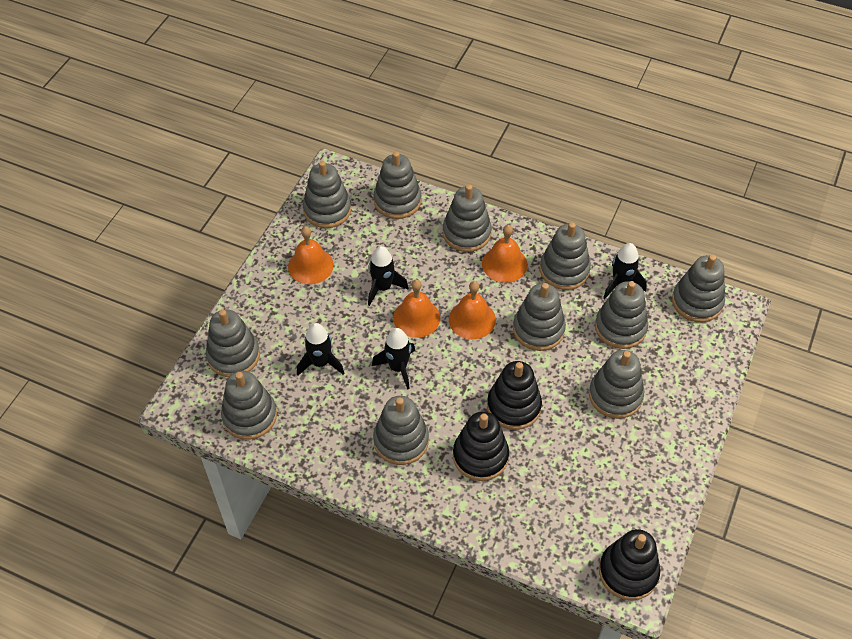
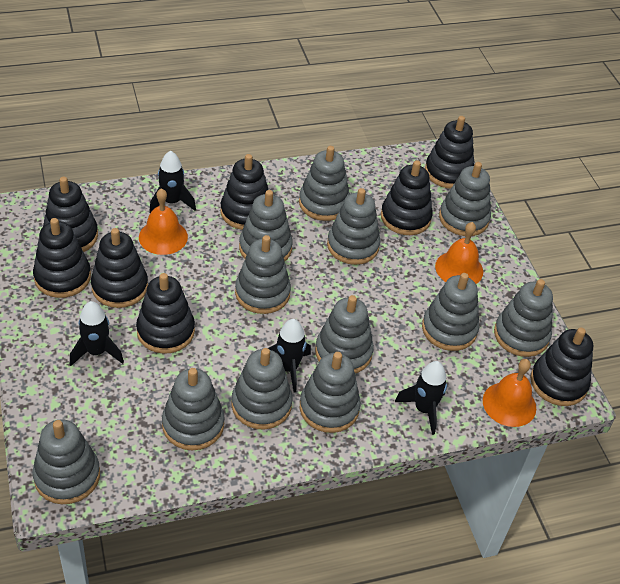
black stacking toy: [453,411,509,481] [487,361,542,430] [599,529,660,601] = 3 -> [33,218,91,298] [43,177,98,252] [91,228,148,308] [136,273,195,354] [220,154,268,230] [381,160,433,235] [425,116,474,189] [530,328,593,406] = 8
grey stacking toy: [206,309,260,377] [221,371,277,440] [303,161,351,228] [373,396,429,465] [374,151,422,219] [443,184,492,252] [513,283,566,351] [540,222,591,290] [589,350,644,419] [595,281,648,349] [672,255,725,322] = 11 -> [33,419,100,504] [162,368,225,450] [231,348,293,429] [235,235,291,314] [239,190,293,262] [299,146,350,221] [300,352,361,433] [315,295,374,373] [327,188,380,265] [422,273,479,351] [439,162,491,236] [494,279,553,357] = 12
orange bell: [288,226,334,284] [393,279,440,338] [449,281,496,339] [482,225,527,283] = 4 -> [139,188,188,255] [435,222,483,284] [483,359,536,427] = 3

